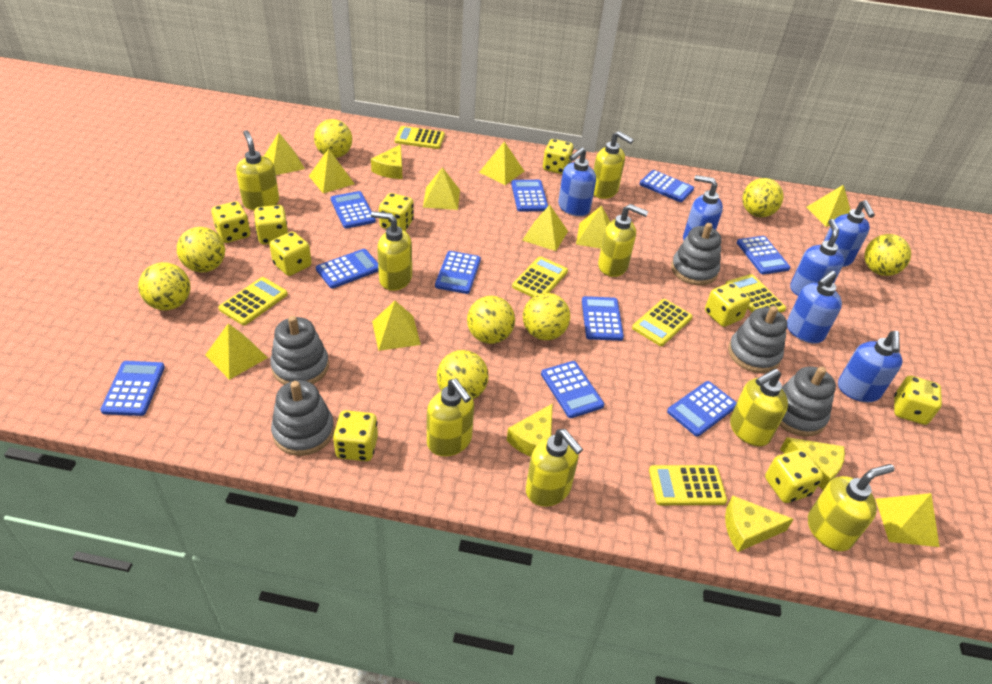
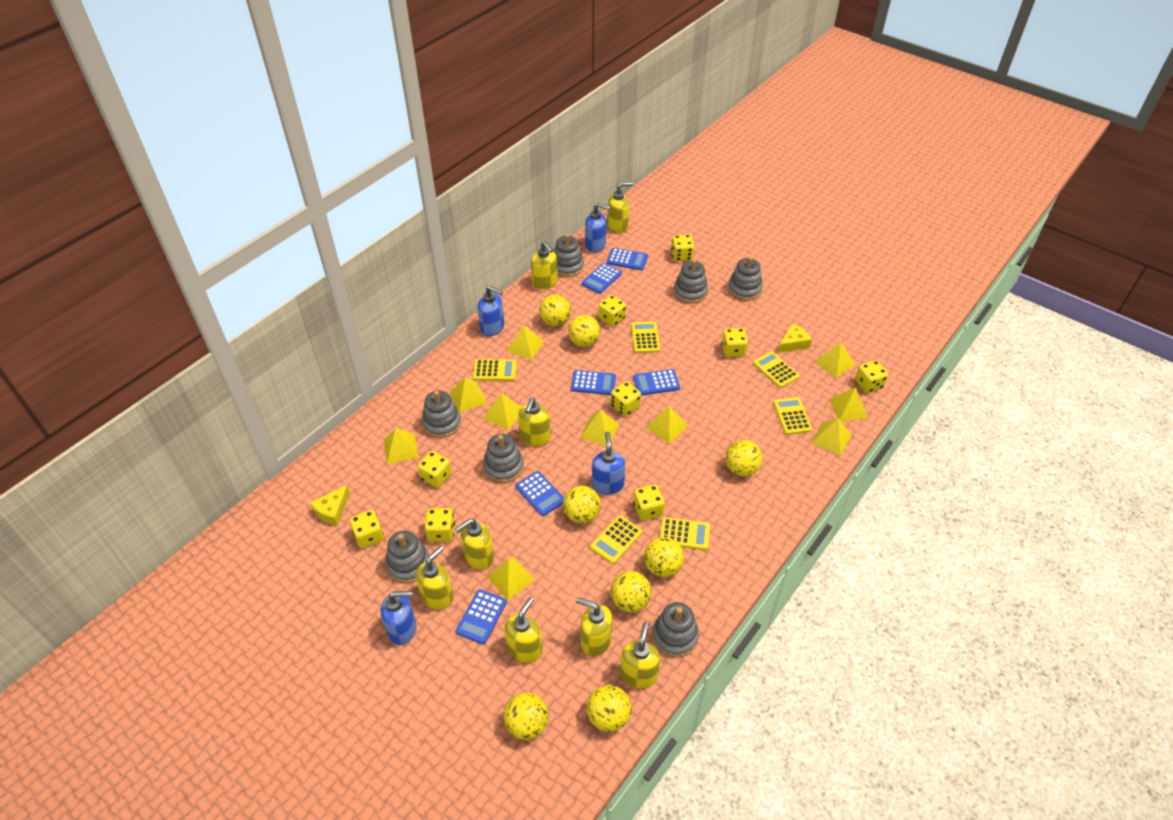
blue calculator: [100,361,165,416] [316,249,379,288] [331,191,376,228] [435,251,481,294] [511,180,548,212] [541,361,604,418] [582,296,624,341] [639,170,694,202] [667,381,737,437] [737,236,791,274] = 10 -> [456,589,507,644] [515,471,564,516] [571,370,616,395] [581,263,622,294] [607,248,648,270] [633,369,680,395] = 6
blue soap dispenser: [558,147,596,216] [683,175,723,241] [787,271,842,344] [790,219,844,296] [824,200,875,267] [838,331,902,402] = 6 -> [381,591,417,645] [478,286,504,336] [585,203,610,253] [592,431,625,495] = 4
grey stacking toy: [270,316,329,385] [271,380,334,456] [671,223,722,285] [728,306,787,373] [779,367,836,437] = 5 -> [385,531,429,583] [422,390,461,438] [483,434,524,483] [554,234,584,277] [652,602,699,657] [674,259,708,304] [728,256,763,301] = 7
yellow cheese: [371,144,402,179] [507,403,553,457] [725,496,794,552] [780,437,845,490] = 4 -> [310,485,350,526] [778,323,812,353] = 2

